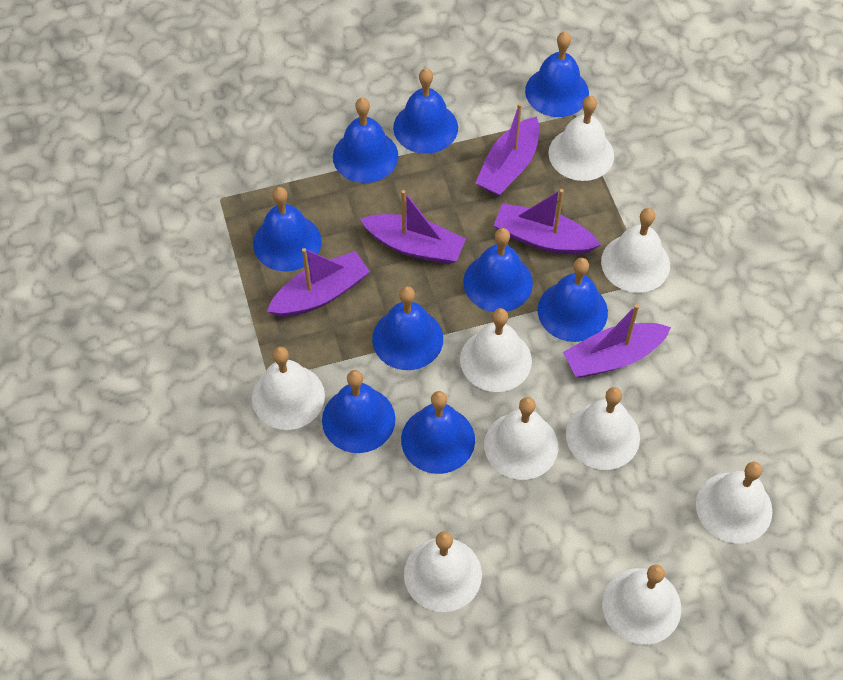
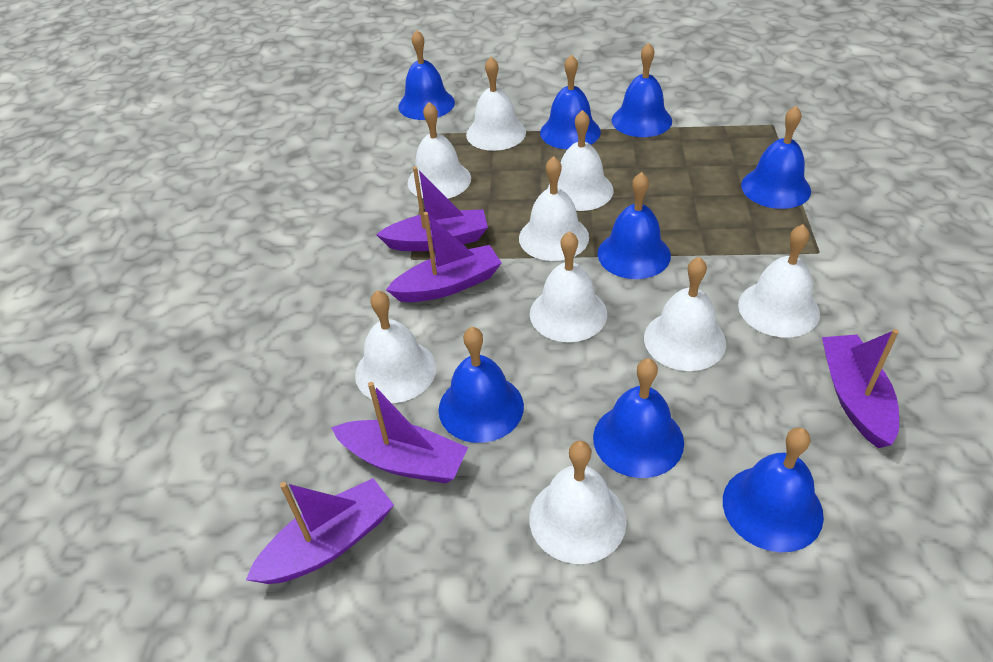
blue bell: [253,187,322,272] [322,370,395,453] [333,98,398,183] [372,286,443,370] [393,68,458,154] [401,391,475,474] [463,228,533,312] [525,32,589,117] [538,258,608,342] = 9 -> [398,30,455,120] [439,327,524,443] [540,54,601,149] [593,358,684,478] [598,172,671,279] [612,43,672,137] [723,427,824,552] [741,106,811,209] = 8

